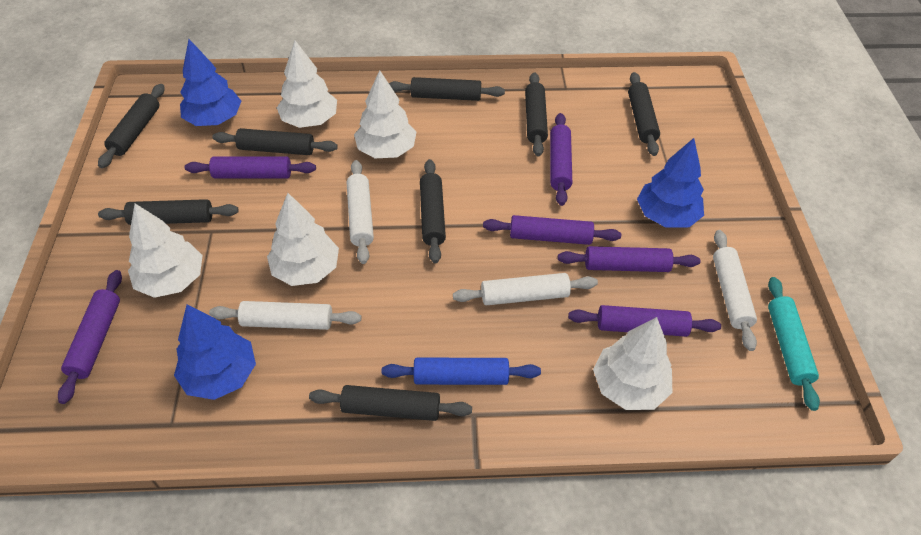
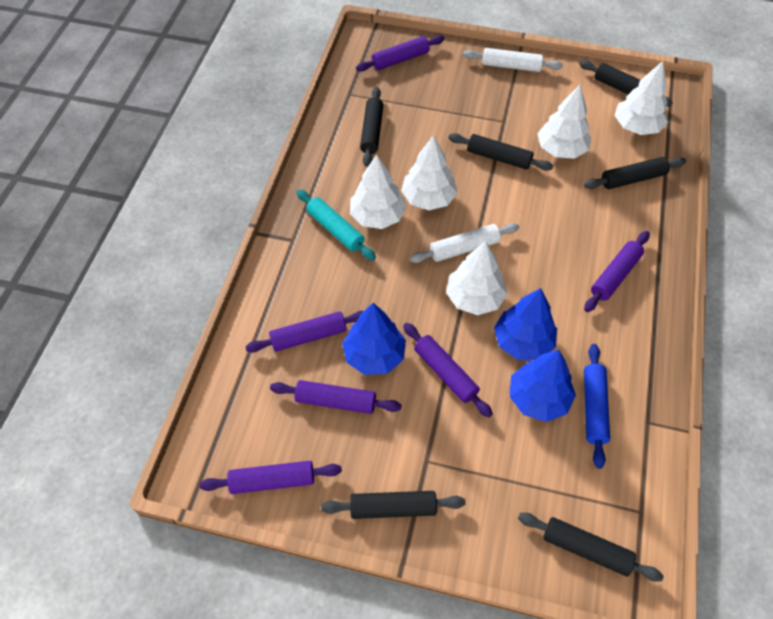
black rolling pin: [98,84,164,168] [98,199,239,225] [212,128,338,155] [309,385,472,421] [389,77,505,101] [420,159,446,264] [525,72,548,157] [628,72,660,156] = 8 -> [321,491,465,519] [360,87,383,167] [448,133,553,171] [518,513,664,582] [579,60,673,107] [584,157,686,189] = 6
white rolling pin: [209,301,361,330] [347,160,374,264] [453,273,598,306] [713,230,757,351] = 4 -> [410,223,519,263] [463,48,563,72] = 2

